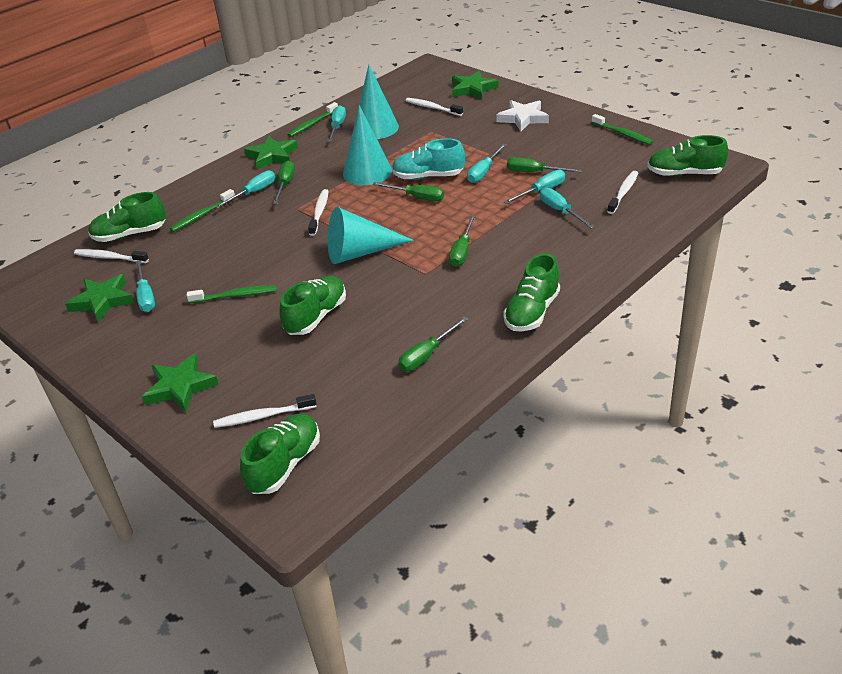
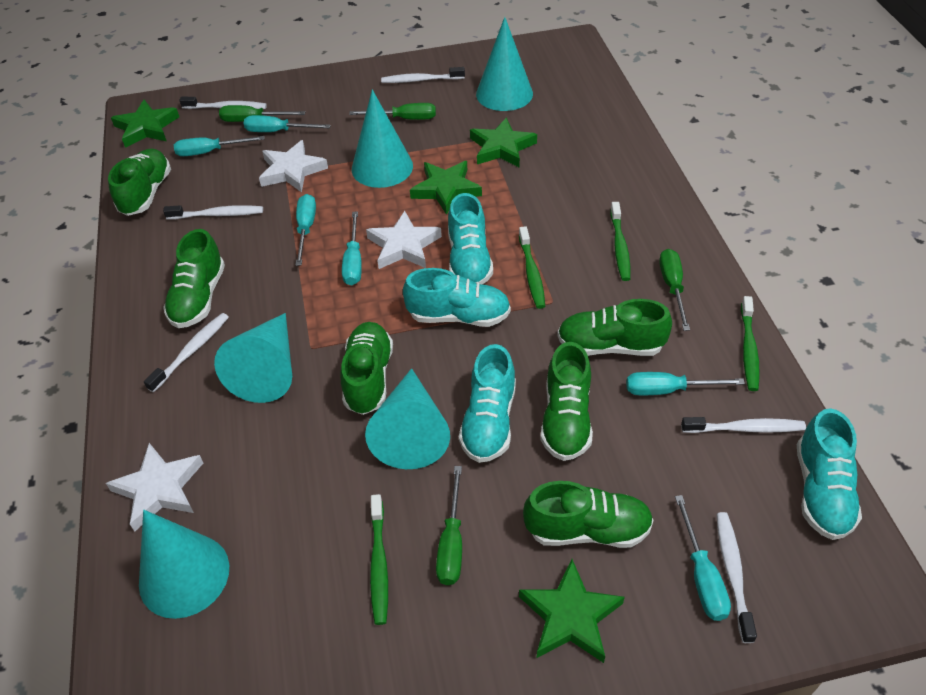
green screwdriver: [273,161,295,204] [372,182,444,201] [398,317,468,371] [449,215,475,267] [507,157,582,173] = 5 -> [219,105,305,122] [349,103,436,120] [436,466,462,585] [659,249,690,331] = 4
green shoe: [88,192,166,242] [240,414,320,494] [279,276,346,335] [503,253,560,331] [647,135,728,176] = 5 -> [108,149,171,216] [163,229,225,328] [340,322,393,415] [523,481,654,548] [540,342,593,461] [557,299,672,356] = 6
turquoise cone: [328,207,414,264] [343,105,392,185] [359,65,399,139] = 3 -> [139,510,229,619] [214,313,292,403] [352,89,413,188] [365,368,450,469] [476,17,533,111] = 5
turquoise shoe: [392,138,465,180] = 1 -> [403,268,511,327] [448,193,493,284] [459,344,516,463] [797,408,862,540] = 4
white star: [496,100,549,131] = 1 -> [106,443,203,532] [259,140,328,193] [366,211,442,269] = 3
white toothbrush: [74,249,149,263] [213,394,317,428] [308,189,329,236] [406,98,463,116] [607,171,638,214] = 5 -> [144,313,229,392] [163,205,263,219] [180,97,267,109] [381,67,465,83] [681,417,806,433] [716,512,757,643] = 6

